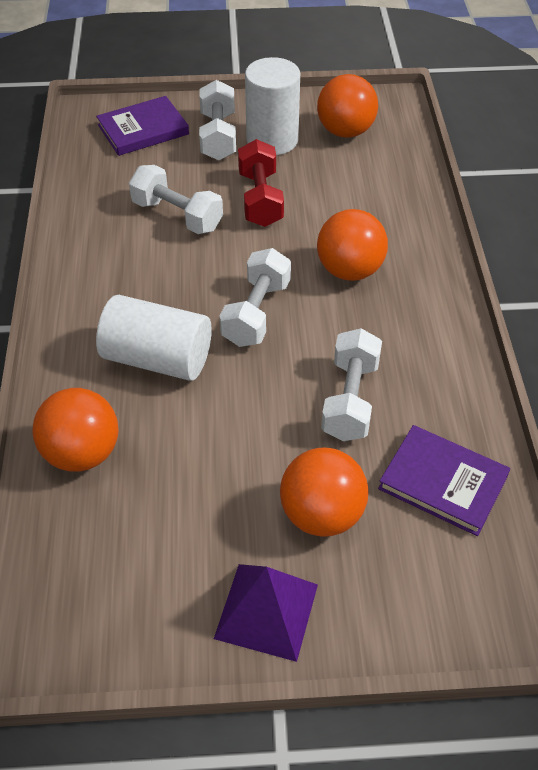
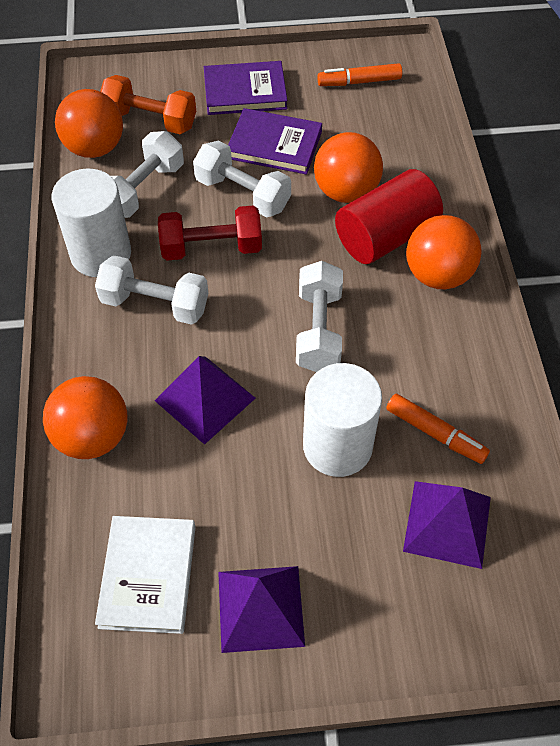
orange dumbbell: none = 0 -> [100,75,196,134] = 1
orange marker: none = 0 -> [317,63,402,86] [386,394,490,464] = 2
purple pyramid: [214,564,318,662] = 1 -> [155,356,256,445] [218,566,305,653] [403,481,491,569] = 3
red cylinder: none = 0 -> [335,169,443,264] = 1
white book: none = 0 -> [95,516,196,634] = 1

